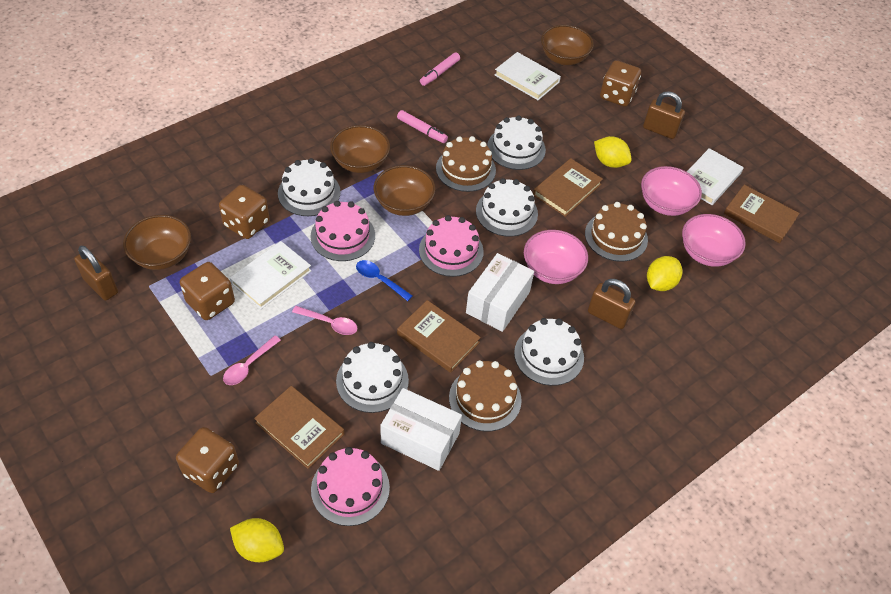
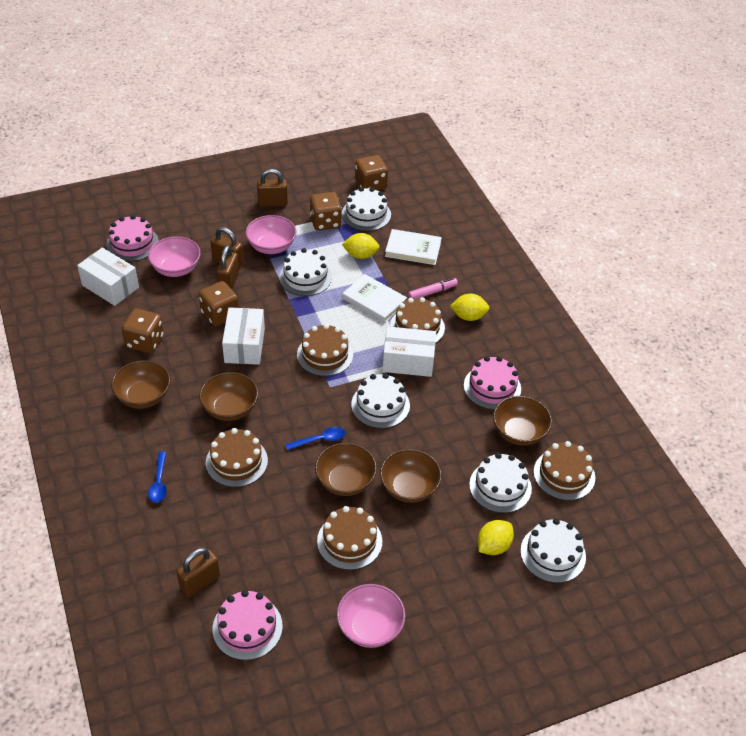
blue spoon: [356,260,412,301] = 1 -> [148,452,166,503] [285,427,345,450] = 2
brown book: [254,386,344,469] [397,300,481,373] [533,158,603,217] [724,185,800,243] = 4 -> none = 0
brown bowl: [123,215,191,270] [330,125,390,173] [374,165,436,216] [541,25,594,65] = 4 -> [111,360,170,409] [199,372,258,421] [315,443,377,496] [380,449,442,503] [493,396,552,446] = 5
brown cake: [436,136,496,192] [449,360,522,431] [585,202,648,262] = 3 -> [206,428,268,487] [297,324,353,376] [317,506,382,570] [390,297,445,343] [533,441,595,501] = 5
brown padlock: [74,246,118,300] [588,279,636,329] [643,91,685,139] = 3 -> [176,547,220,597] [210,227,244,268] [216,245,239,289] [257,169,288,206] = 4
pink marker: [397,110,448,143] [420,52,460,86] = 2 -> [408,278,458,299] = 1
pink spoon: [223,335,281,385] [292,306,357,335] = 2 -> none = 0
white book: [230,241,311,309] [495,52,561,100] [687,148,744,205] = 3 -> [343,274,407,323] [385,229,442,265] = 2
white box: [380,388,462,471] [466,253,534,332] = 2 -> [77,248,139,306] [222,307,265,365] [382,326,436,377] = 3

